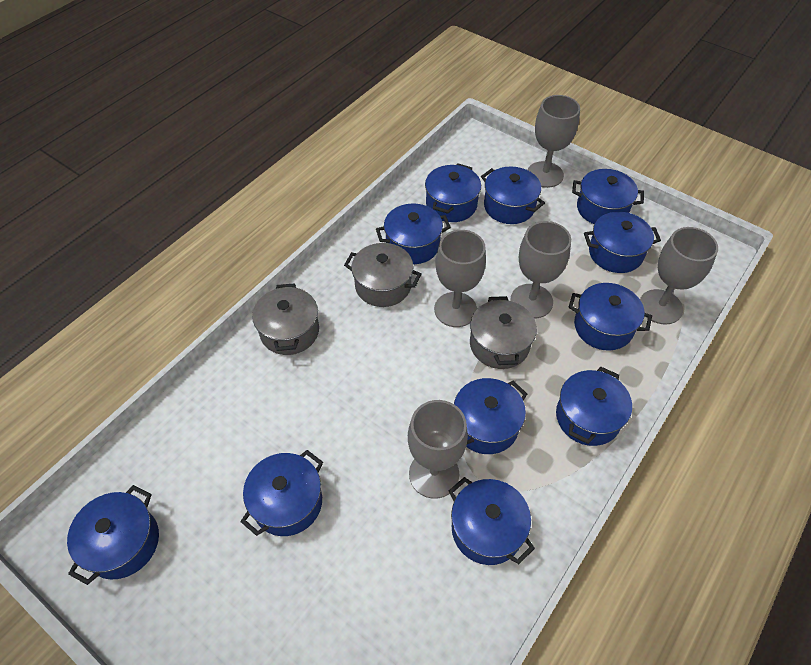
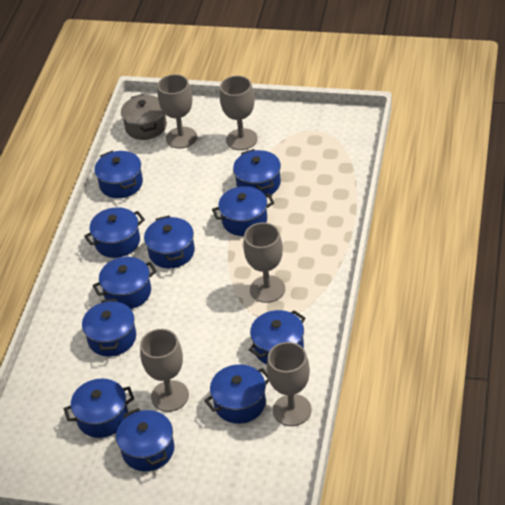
grey pot: [252,283,319,355] [344,243,422,307] [470,296,537,369] = 3 -> [121,94,167,140] = 1

